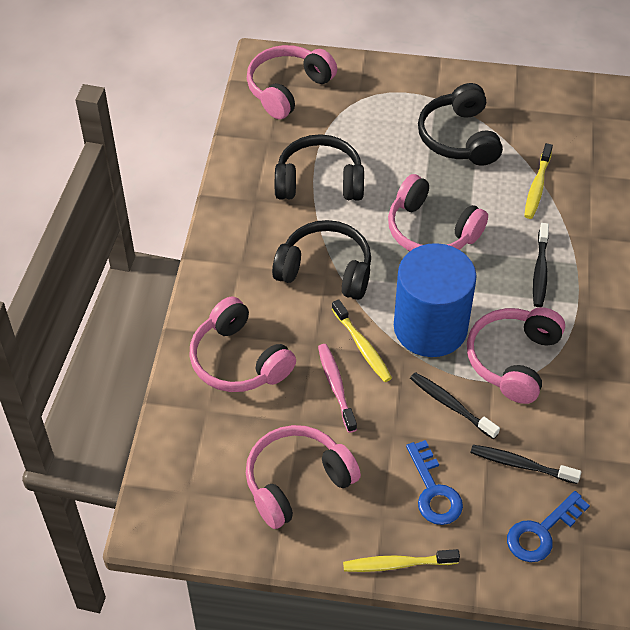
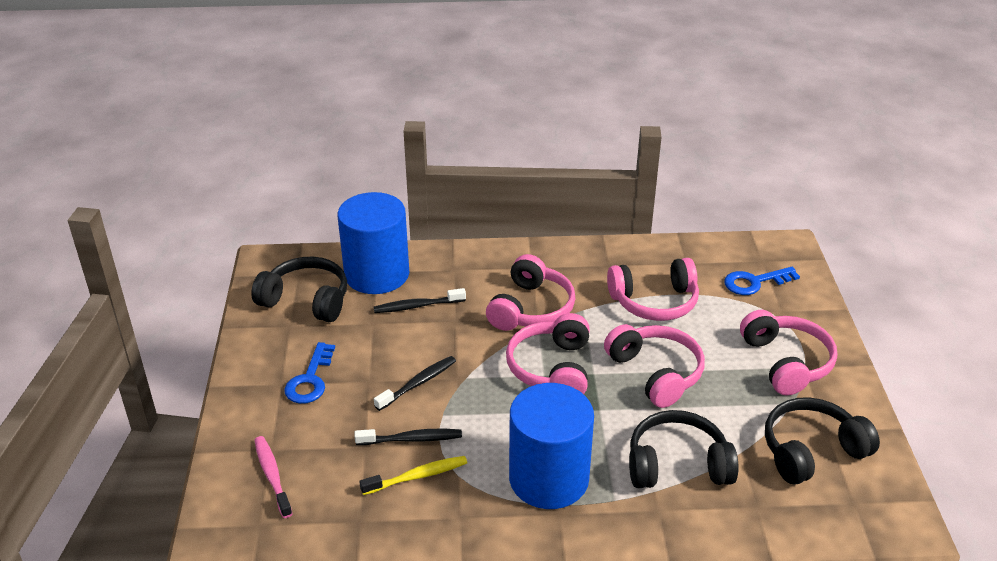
blue cylinder: [394,243,476,357] = 1 -> [338,192,409,294] [509,383,594,509] = 2
yellow toothbrush: [332,299,392,382] [343,549,460,572] [524,143,553,219] = 3 -> [359,456,467,495] = 1

